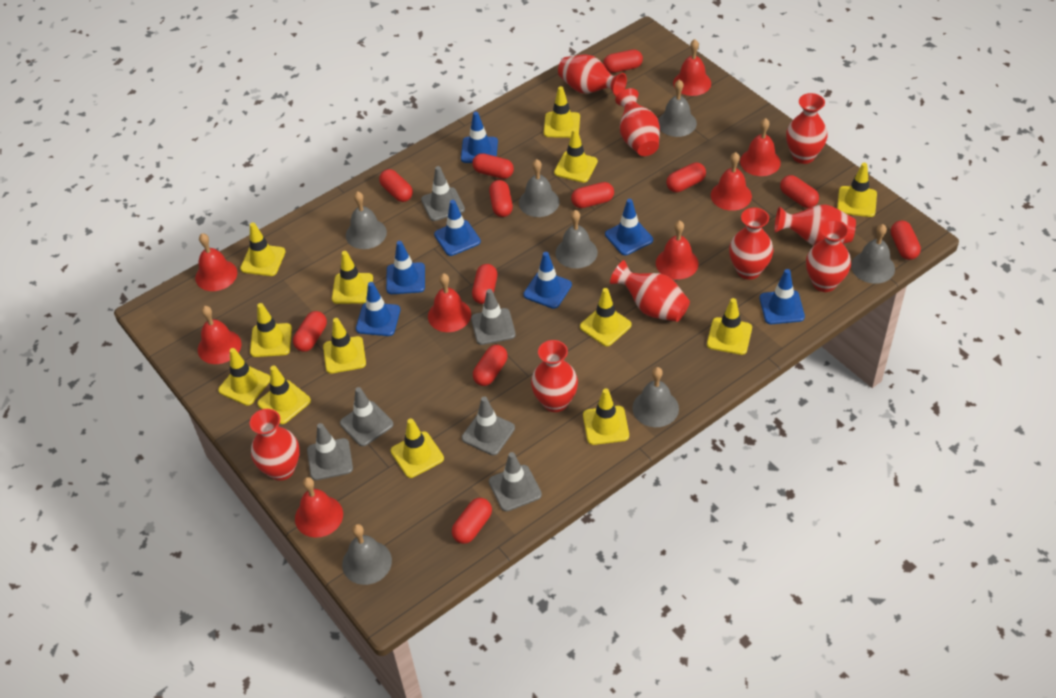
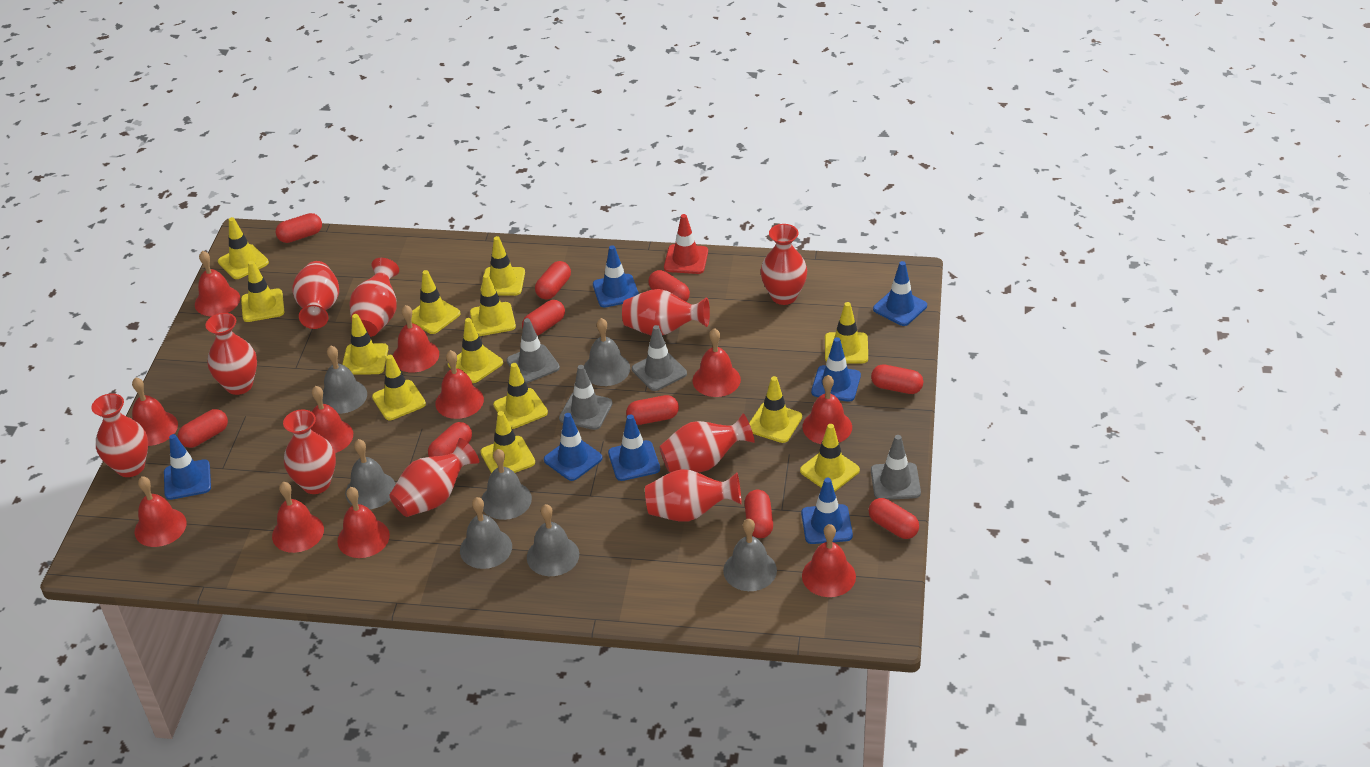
grey traffic cone: [307,423,353,480] [340,387,393,446] [421,166,465,221] [462,396,515,455] [471,289,516,345] [489,452,542,512] = 6 -> [507,318,560,383] [559,365,613,430] [632,325,687,391] [871,435,921,500] = 4
red bell: [195,233,237,291] [198,306,242,364] [295,477,343,538] [428,273,471,332] [656,220,699,279] [673,39,711,96] [711,152,752,211] [740,118,781,176] = 8 -> [132,377,178,446] [134,476,187,547] [195,251,240,316] [272,482,324,553] [311,386,353,453] [337,487,390,558] [393,305,439,372] [435,350,484,419] [692,328,741,397] [802,375,852,444] [802,524,856,597] = 11
red capsule: [293,311,327,352] [379,169,413,202] [452,498,492,544] [472,153,514,179] [472,264,497,304] [473,345,508,386] [489,180,513,217] [571,182,614,208] [603,49,643,73] [666,162,706,192] [780,175,819,208] [891,221,921,260] = 12 -> [178,409,228,448] [276,213,322,243] [428,422,472,457] [522,300,565,336] [535,261,571,300] [626,395,679,425] [648,270,690,302] [744,490,773,538] [869,498,919,539] [871,365,923,394] = 10
red traffic cone: none = 0 -> [664,214,708,274] = 1
red vase: [250,409,300,481] [531,340,578,412] [558,54,627,96] [610,260,690,322] [615,88,660,156] [729,208,774,280] [774,204,856,245] [786,93,828,164] [806,220,851,292] = 9 -> [91,394,148,477] [206,313,257,395] [283,409,336,494] [292,261,339,329] [350,258,399,337] [389,438,479,517] [622,289,710,335] [645,469,742,522] [659,413,754,473] [760,224,807,305] = 10

